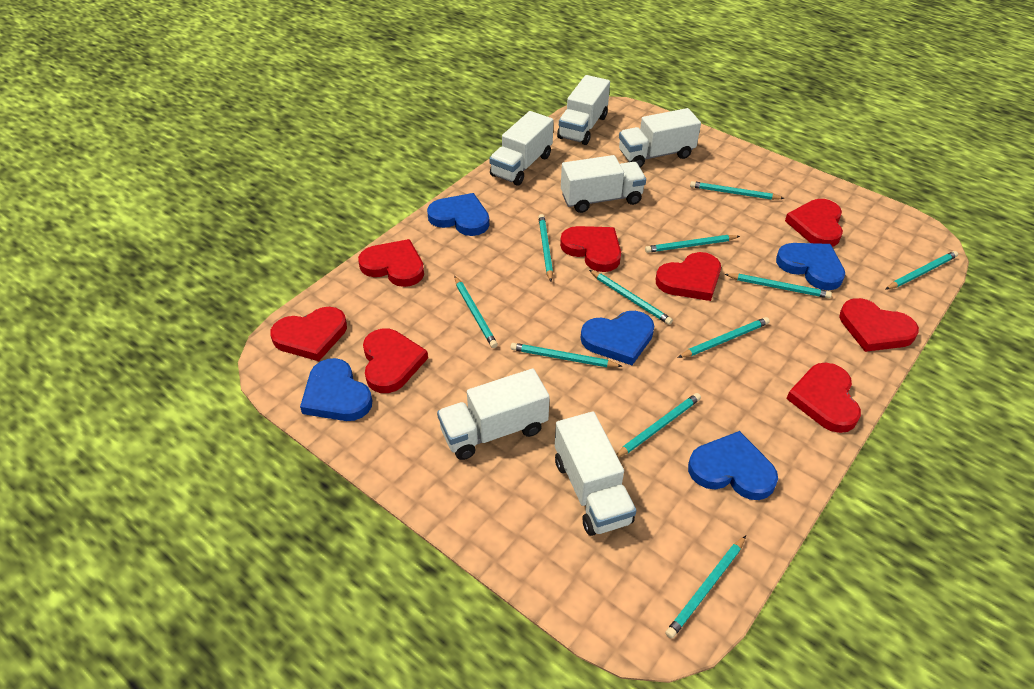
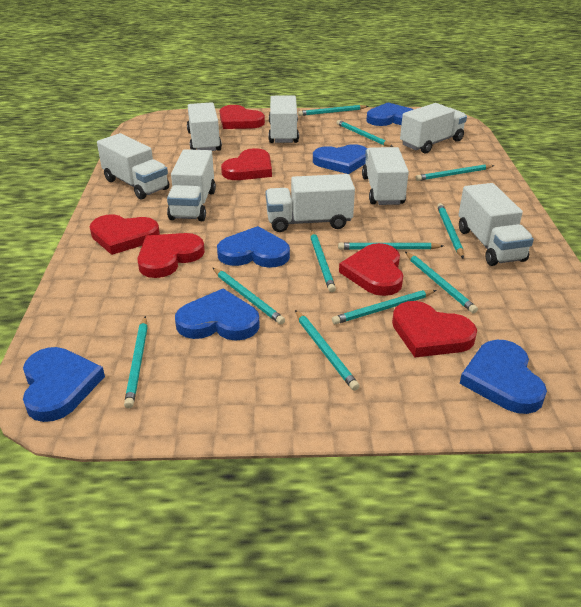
blue heart: [300,358,372,421] [427,193,489,236] [581,311,654,365] [688,431,778,500] [776,243,845,290] = 5 -> [23,347,105,422] [175,289,260,341] [217,226,290,268] [313,144,367,174] [366,102,414,126] [460,340,547,414] = 6
red heart: [270,307,347,361] [358,239,424,287] [363,328,428,393] [560,226,621,272] [656,252,721,301] [785,199,843,247] [786,363,861,433] [839,298,919,352] = 8 -> [89,214,160,255] [137,233,205,278] [220,105,265,129] [221,148,272,180] [339,243,403,296] [392,301,477,357] = 6
white truck: [437,368,550,460] [489,111,554,185] [555,411,637,536] [557,75,610,145] [561,155,646,213] [619,108,701,167] = 6 -> [97,133,169,200] [167,149,216,221] [187,102,222,151] [266,174,355,232] [268,96,299,143] [362,147,409,205] [400,103,467,154] [459,183,534,266] = 8

